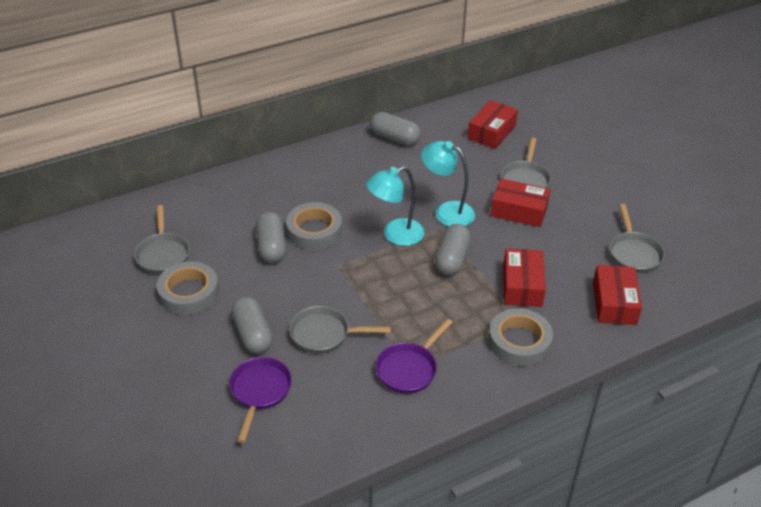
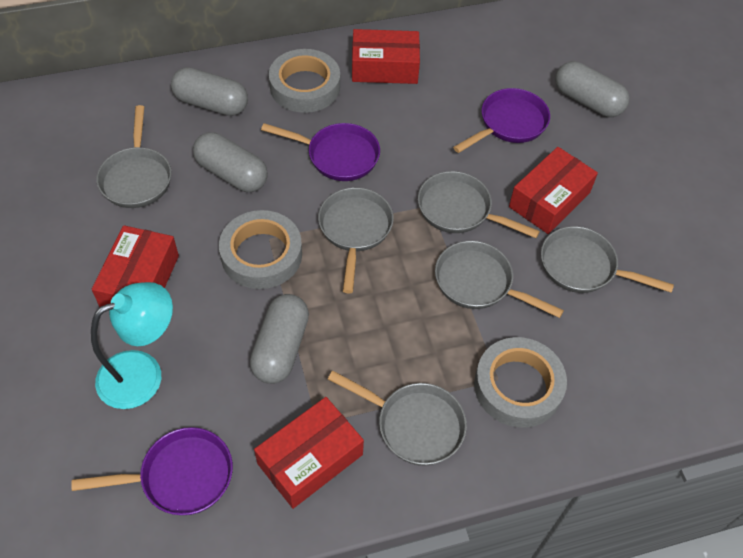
grey pan: [134,205,190,274] [289,306,391,353] [501,137,551,188] [609,204,665,273] = 4 -> [96,105,171,208] [318,188,394,293] [328,371,467,465] [418,171,540,238] [435,241,564,318] [541,226,674,293] = 6
purple pan: [229,357,292,443] [375,318,453,394] = 2 -> [71,427,233,515] [261,123,380,181] [453,88,550,153] = 3
turquoise lamp: [366,166,424,246] [421,141,475,226] = 2 -> [91,282,173,409] = 1

